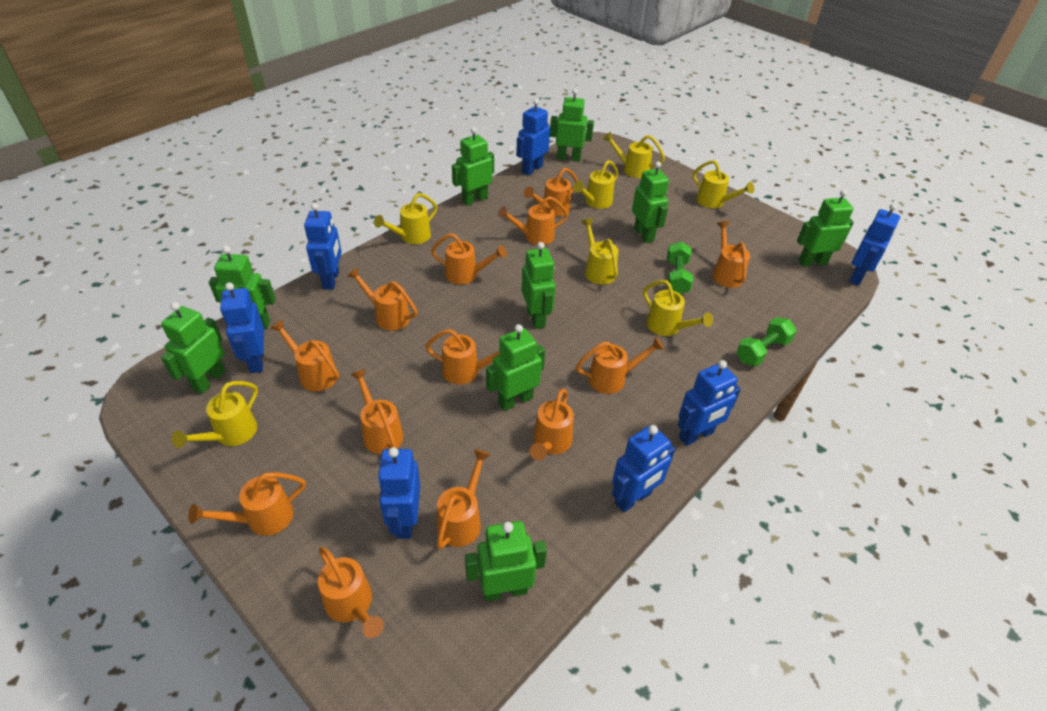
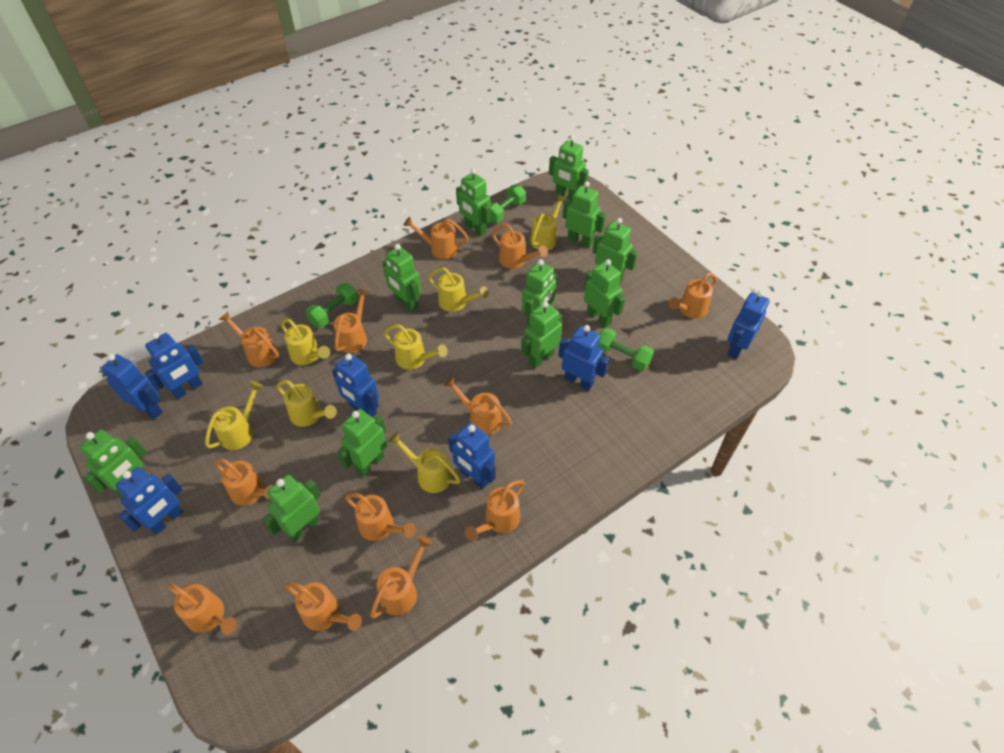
green dumbbell: [667,241,693,294] [737,317,797,366] = 2 -> [305,283,359,328] [490,185,526,223] [598,328,654,371] = 3
green robot: [161,302,226,394] [209,246,276,329] [452,127,494,206] [465,521,547,601] [486,324,545,411] [521,242,556,329] [550,89,594,162] [632,162,669,243] [797,190,854,267] = 9 -> [79,430,146,497] [263,475,321,542] [337,409,387,477] [382,244,421,312] [456,168,491,236] [521,301,562,369] [522,259,556,326] [549,136,589,201] [562,181,606,248] [584,259,625,328] [593,218,638,285] = 11
orange watering can: [188,472,306,536] [270,320,339,391] [318,547,384,638] [347,267,418,331] [350,369,403,454] [425,329,500,385] [431,233,507,285] [437,449,491,549] [498,196,568,245] [524,168,578,217] [530,389,574,460] [576,337,664,394] [712,221,750,288] = 13 -> [167,584,237,635] [214,459,273,506] [219,312,279,367] [285,582,362,631] [334,289,369,353] [345,493,416,541] [370,535,432,619] [404,217,469,259] [444,376,512,435] [465,480,525,541] [492,224,548,269] [669,273,717,319] = 12

